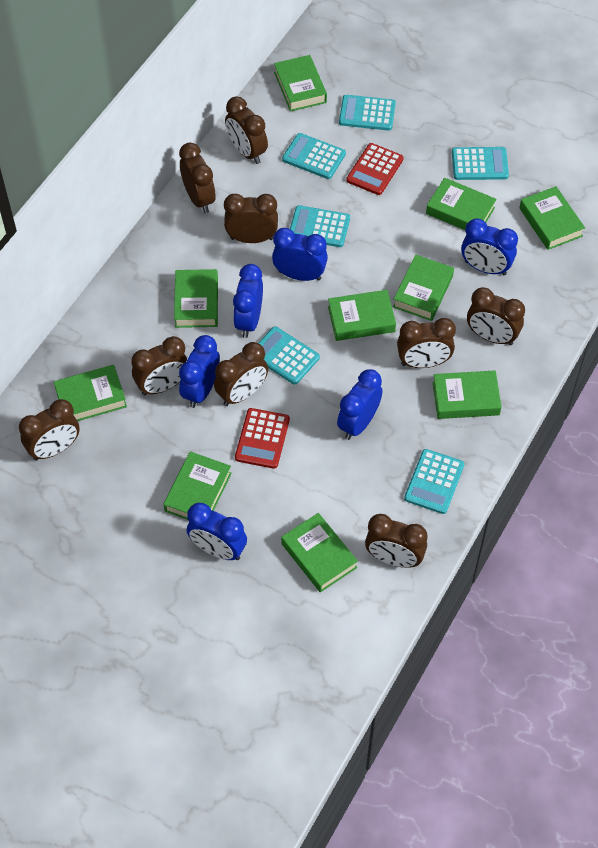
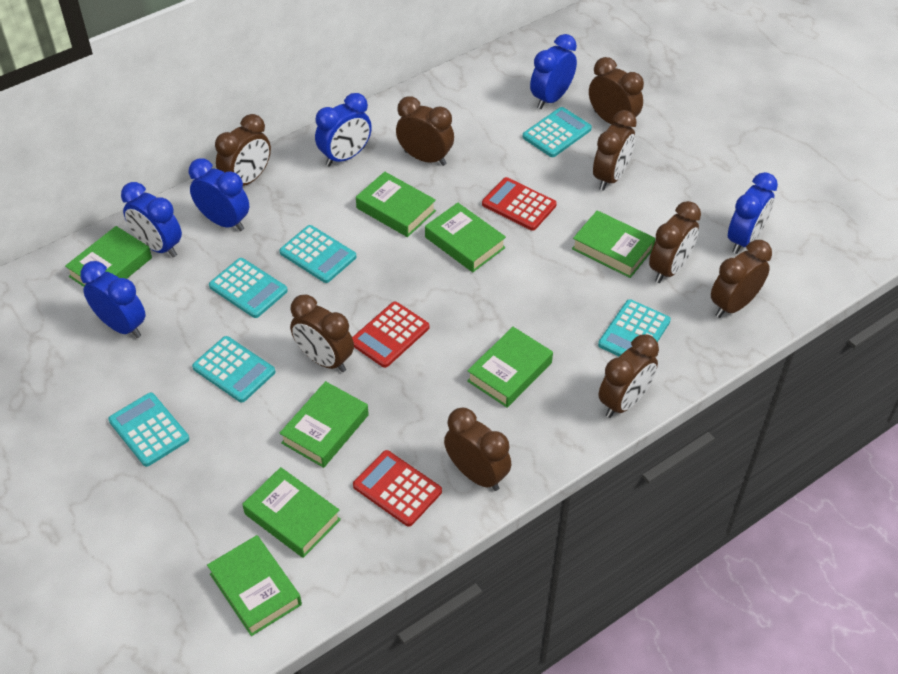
green book: [54,365,127,421] [163,451,232,520] [174,269,218,328] [274,55,327,112] [281,513,358,592] [328,290,396,341] [393,255,454,321] [426,178,497,230] [433,371,502,419] [519,186,585,250] = 10 -> [65,226,152,287] [207,535,302,636] [243,467,341,558] [279,381,369,468] [356,172,436,237] [425,203,506,272] [467,327,553,408] [572,210,656,278] = 8
red calculator: [235,408,290,469] [346,143,404,195] = 2 -> [352,302,429,368] [353,450,442,526] [482,177,557,231] = 3

